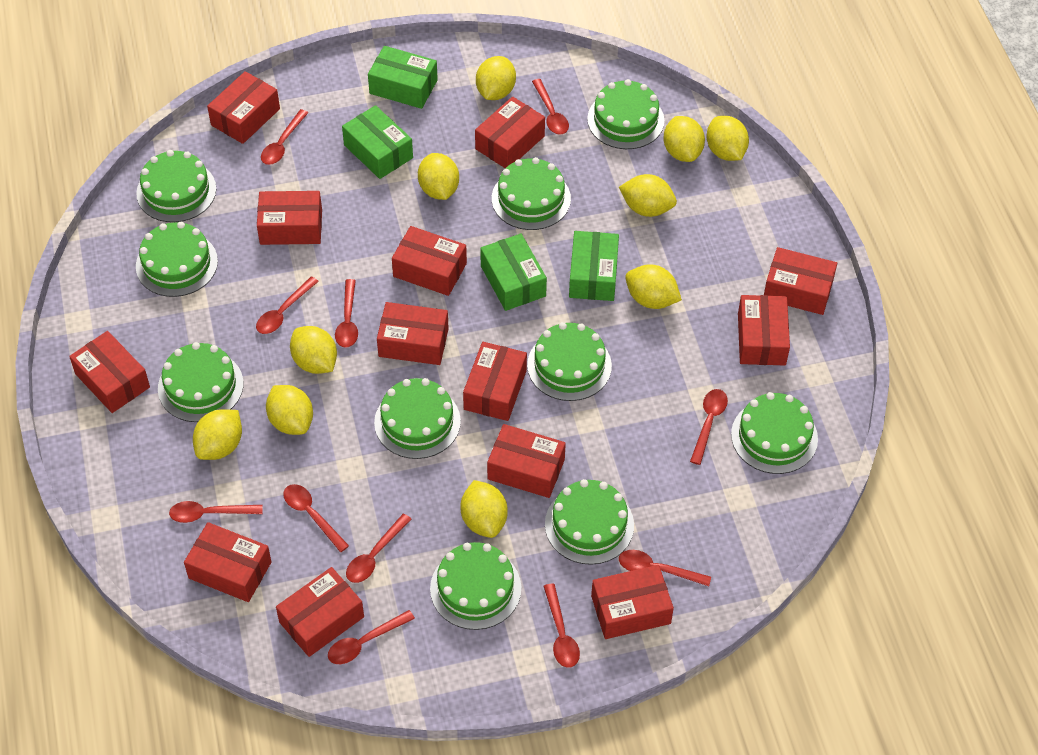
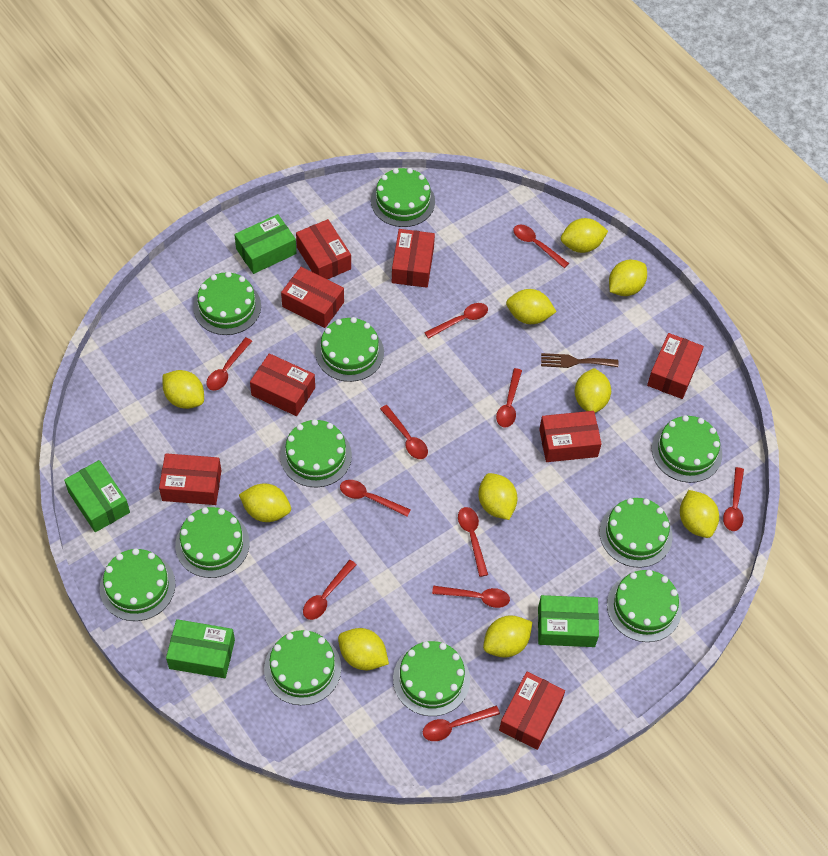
brown fork: none = 0 -> [541,353,619,368] = 1
green cake: [136,150,216,222] [136,222,218,297] [158,342,243,422] [374,378,461,459] [430,542,521,630] [492,157,571,230] [527,322,612,401] [545,479,634,565] [587,79,664,149] [731,392,818,474] = 10 -> [100,548,176,621] [175,507,250,578] [193,272,261,335] [264,630,341,705] [280,419,352,487] [316,317,384,382] [371,168,435,227] [393,641,470,716] [600,498,673,568] [607,570,682,642] [652,415,722,483] = 11
red box: [69,331,150,413] [184,522,272,602] [207,71,280,144] [257,191,322,245] [276,567,364,657] [377,302,449,365] [392,226,467,296] [463,342,527,421] [475,97,545,168] [487,424,566,498] [591,565,674,639] [738,295,790,365] [764,247,837,315] = 13 -> [159,453,221,505] [250,353,315,416] [281,267,344,328] [296,219,351,279] [392,229,435,288] [499,672,565,750] [539,411,602,462] [647,333,704,399] = 8

